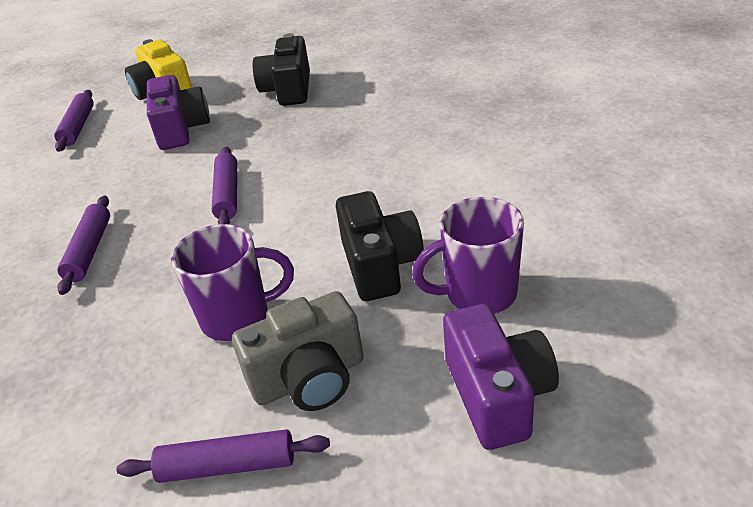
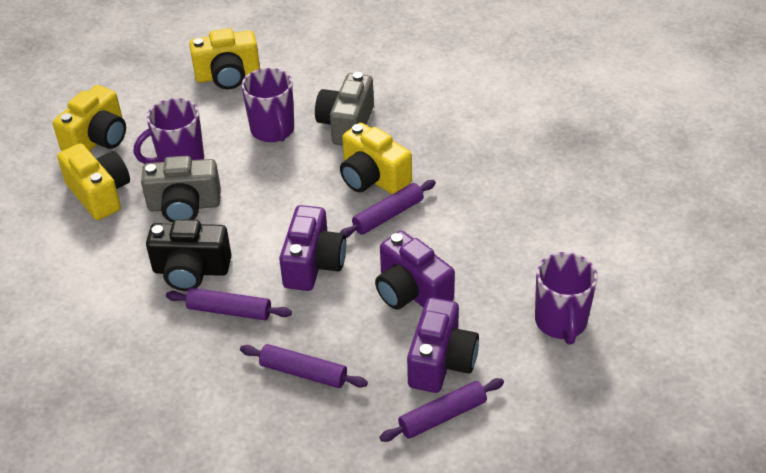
black camera: [253,33,310,106] [336,191,424,301] = 2 -> [146,219,232,291] = 1
grey camera: [232,291,364,411] = 1 -> [141,156,221,223] [315,72,374,145] = 2
purple camera: [147,75,210,150] [443,304,559,450] = 2 -> [279,205,346,291] [375,231,455,310] [407,297,479,393] = 3
purple mug: [171,224,294,341] [412,197,524,314] = 2 -> [134,98,204,164] [241,68,294,142] [535,252,598,345] = 3
yellow camera: [125,39,192,100] = 1 -> [53,85,126,151] [57,143,130,220] [189,28,260,89] [340,123,412,194] = 4

